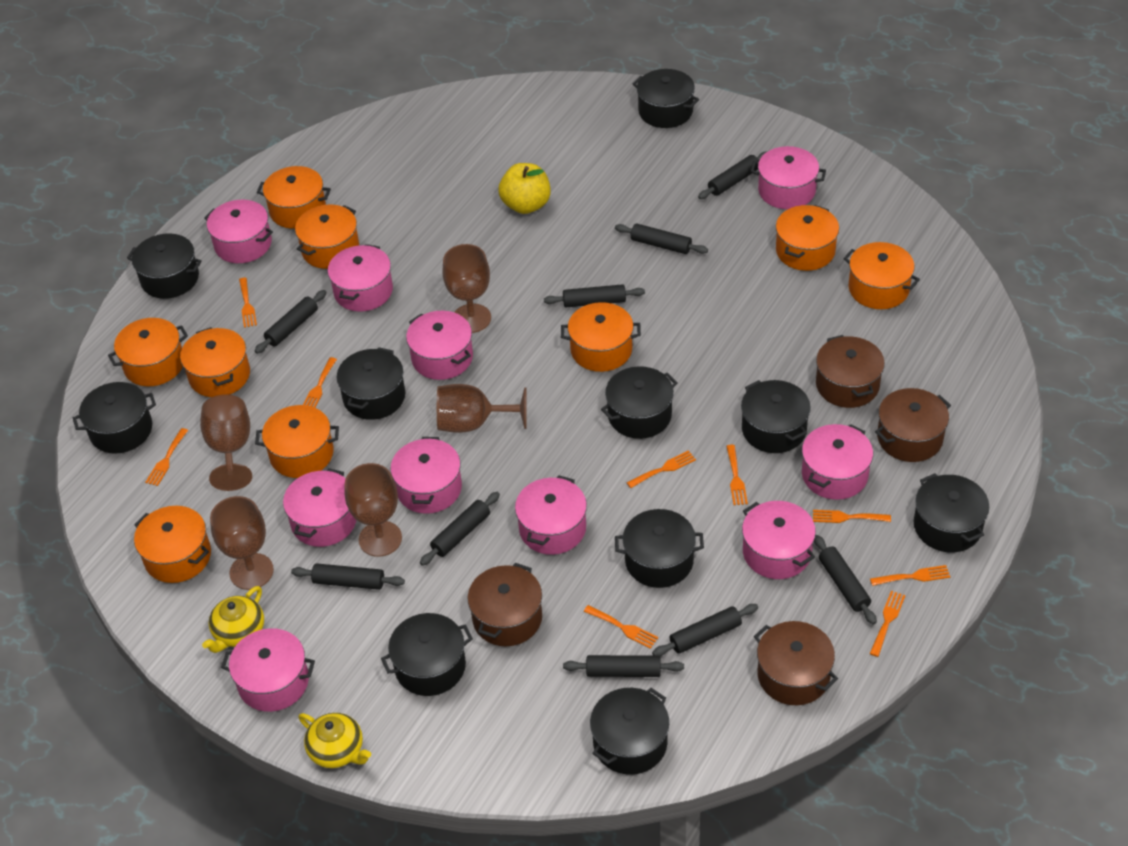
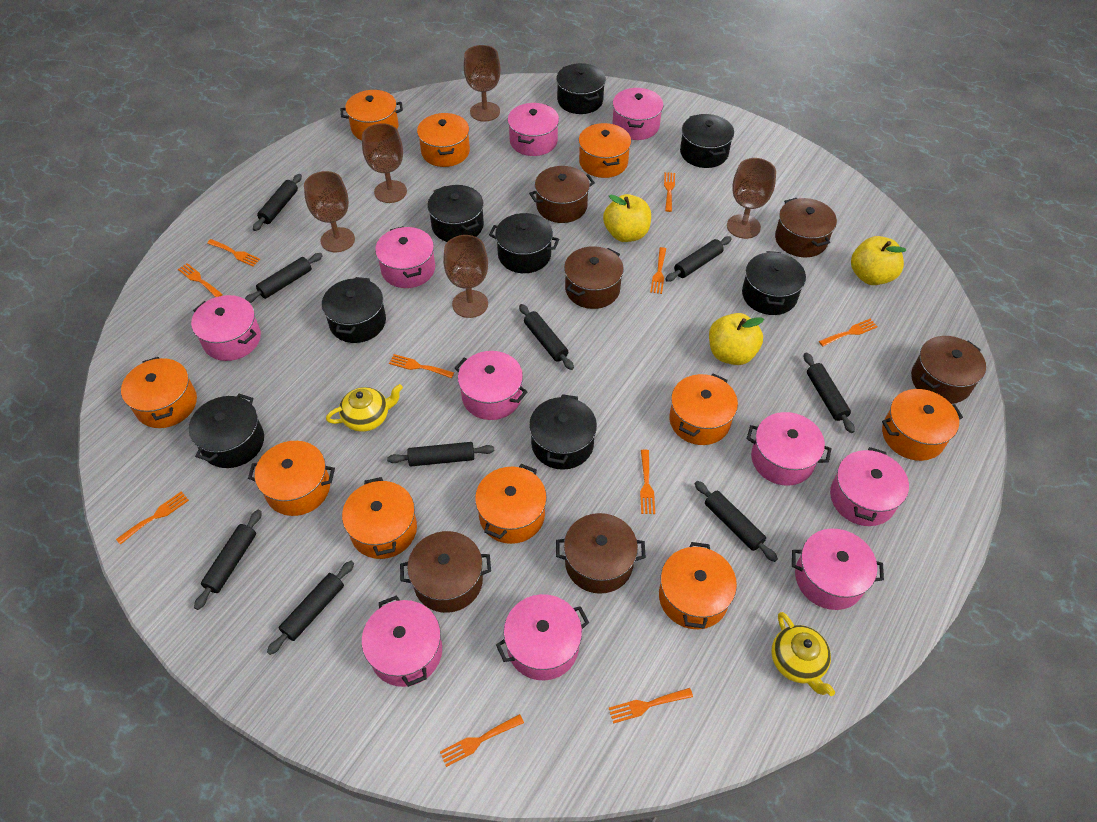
black pot: [73,382,156,454] [127,233,202,299] [337,347,405,420] [381,613,473,696] [590,688,669,775] [601,366,677,439] [615,509,704,588] [633,69,699,128] [741,380,811,453] [914,473,989,552] = 10 -> [189,394,264,468] [322,277,386,343] [427,185,484,242] [489,213,559,273] [529,394,597,470] [556,63,606,114] [680,114,734,168] [742,251,806,315] = 8
brown pot: [468,563,542,646] [754,621,838,705] [816,335,885,408] [875,388,951,462] = 4 -> [400,531,491,613] [529,166,595,223] [556,513,646,594] [564,246,624,309] [775,198,837,257] [911,336,986,404] = 6
orange fork: [145,428,188,486] [239,278,257,328] [303,357,337,408] [584,605,658,649] [627,450,696,488] [726,445,748,505] [813,510,891,523] [870,565,950,586] [870,591,905,657] = 9 -> [116,491,189,545] [178,263,223,297] [207,239,260,266] [389,354,454,378] [440,714,524,767] [609,688,693,724] [640,450,655,514] [650,247,666,294] [664,172,675,212] [819,319,878,346] = 10
orange pot: [108,318,188,386] [134,506,211,583] [180,327,250,397] [255,405,339,478] [257,166,331,229] [295,204,359,269] [561,302,641,372] [776,205,839,271] [843,242,920,309] = 9 -> [121,357,197,428] [248,441,335,516] [341,90,403,140] [342,477,417,559] [417,113,470,167] [475,464,547,544] [579,123,631,178] [659,542,737,629] [669,374,738,445] [882,389,963,461] = 10
yellow apple: [498,163,551,214] = 1 -> [603,194,651,242] [709,313,764,365] [851,236,906,285] = 3

